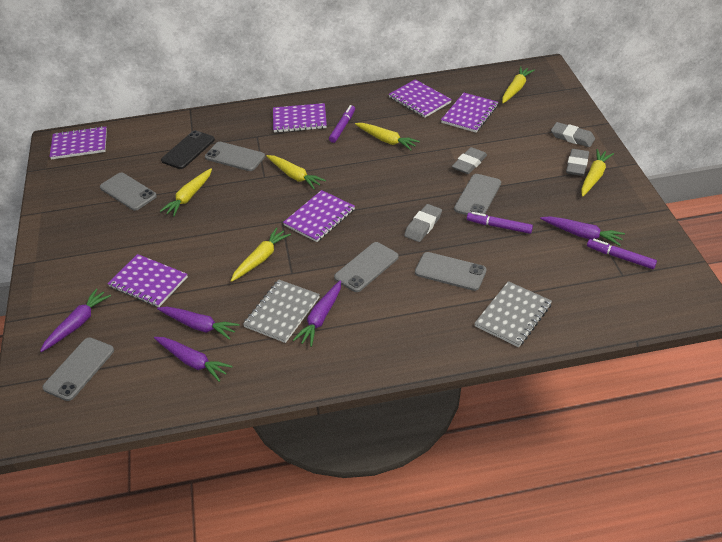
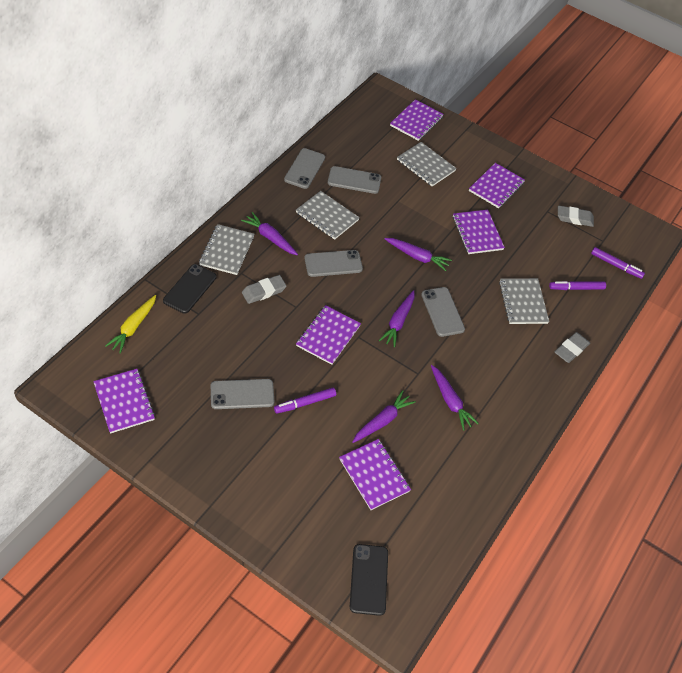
black phone: [161,130,215,169] = 1 -> [163,264,216,314] [350,544,388,616] = 2
grey eraser: [404,204,442,242] [452,147,487,174] [551,122,595,147] [566,149,589,176] = 4 -> [242,275,286,304] [555,332,590,363] [558,205,594,227] = 3
grey notebook: [243,280,320,343] [474,281,552,347] = 2 -> [199,224,254,275] [296,191,360,240] [397,142,457,186] [499,278,549,324] = 4
grey phone: [42,337,114,401] [100,173,157,211] [205,142,265,171] [334,242,399,292] [415,252,486,291] [454,174,501,215] = 6 -> [211,379,274,409] [284,148,325,189] [304,250,363,277] [328,166,381,194] [421,287,465,337] = 5
yellow carrot: [160,168,212,216] [231,227,291,282] [267,155,326,190] [355,123,420,150] [502,66,535,103] [581,149,614,197] = 6 -> [105,295,156,354] = 1

